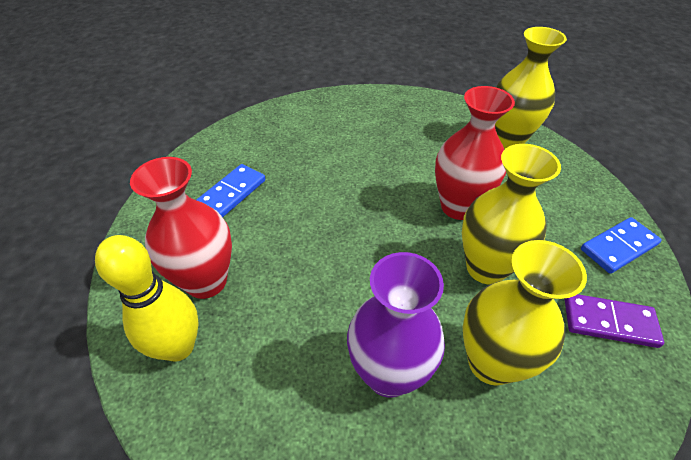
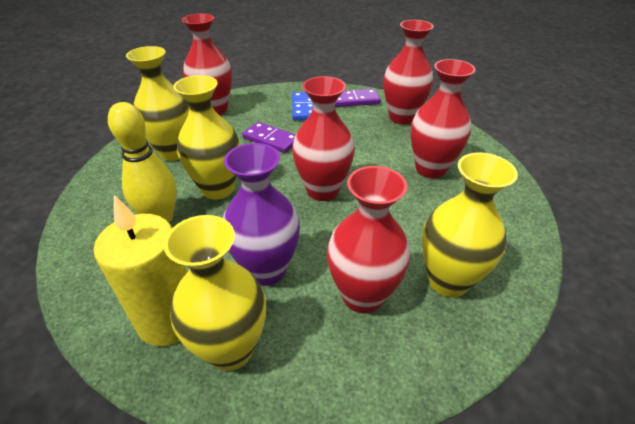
blue domino: [197,164,265,217] [581,217,662,274] = 2 -> [292,92,313,120] = 1
purple domino: [565,294,664,348] = 1 -> [242,122,296,153] [335,89,380,107] = 2
red vase: [130,157,232,299] [435,86,515,220] = 2 -> [182,13,232,115] [292,76,355,201] [327,166,411,313] [384,20,434,124] [411,59,476,178] = 5
yellow candle: none = 0 -> [94,195,187,346] = 1
yellow vase: [462,144,561,284] [463,240,587,386] [495,27,567,149] = 3 -> [126,46,189,161] [164,215,266,371] [173,75,240,200] [422,153,518,297] = 4

